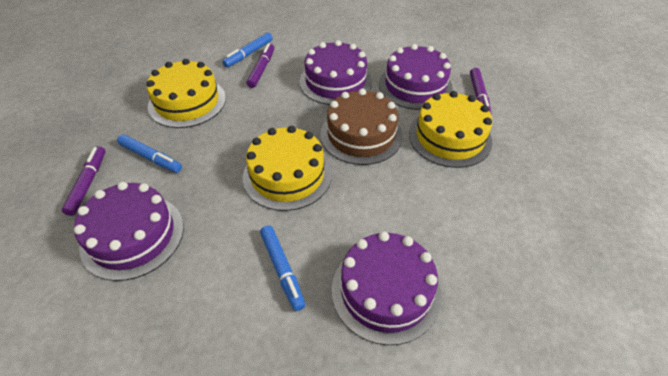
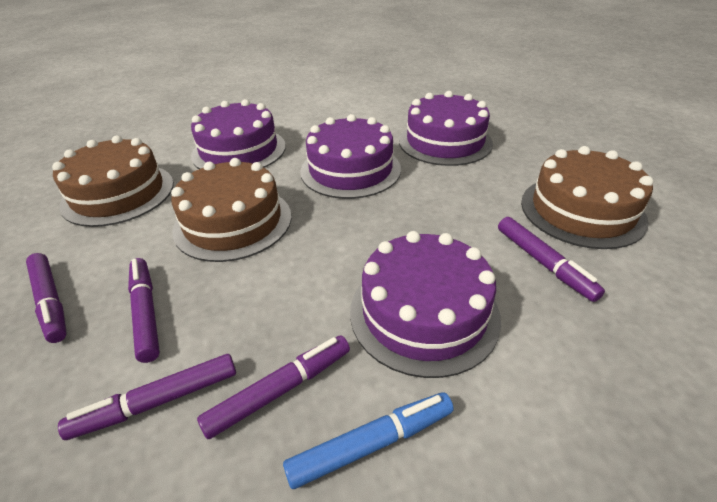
blue marker: [117,134,182,173] [222,32,273,68] [260,225,305,311] = 3 -> [283,393,454,489] = 1
brown cake: [320,88,402,165] = 1 -> [52,136,174,227] [171,158,291,262] [521,146,654,249] = 3
purple marker: [62,146,106,216] [246,43,274,88] [470,68,491,113] = 3 -> [26,253,67,343] [58,354,236,440] [128,258,160,363] [197,335,350,439] [498,217,605,302] = 5
yellow cake: [147,59,226,128] [243,126,332,211] [409,91,493,168] = 3 -> none = 0

